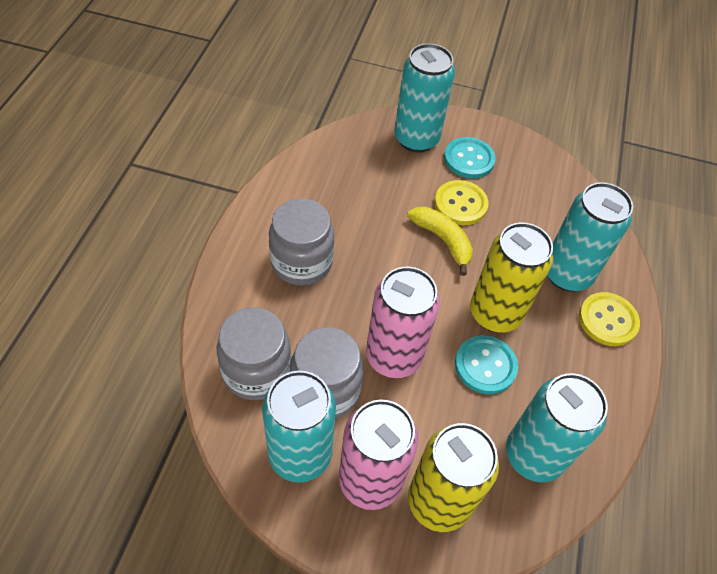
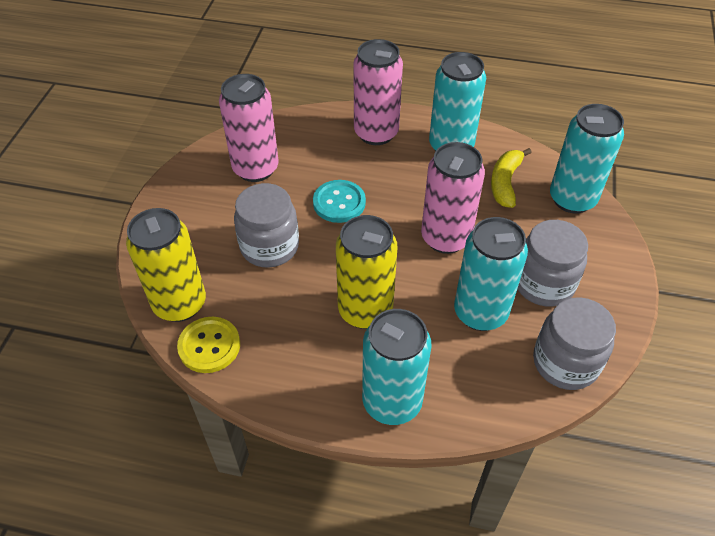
pink can: [339,400,418,510] [366,267,440,378] = 2 -> [219,74,279,182] [354,39,403,145] [421,142,485,254] = 3
turquoise button: [444,137,496,179] [455,335,518,394] = 2 -> [313,180,366,223] = 1
yellow button: [434,180,489,225] [579,292,640,346] = 2 -> [177,317,240,373] = 1

